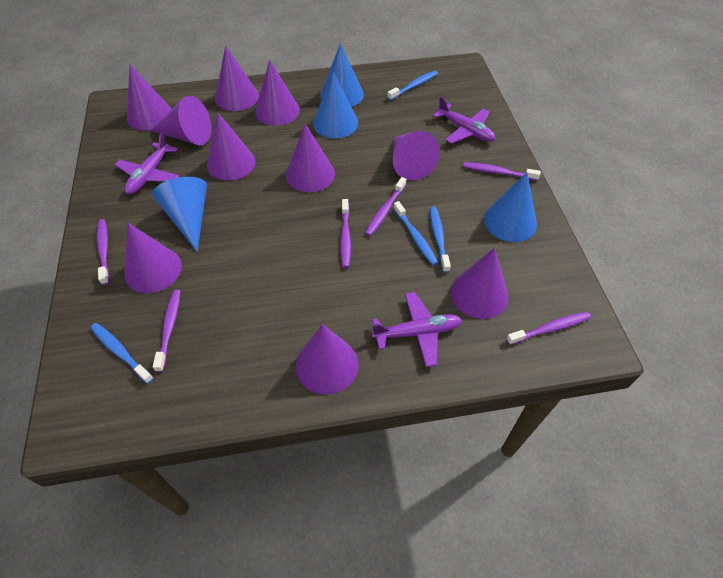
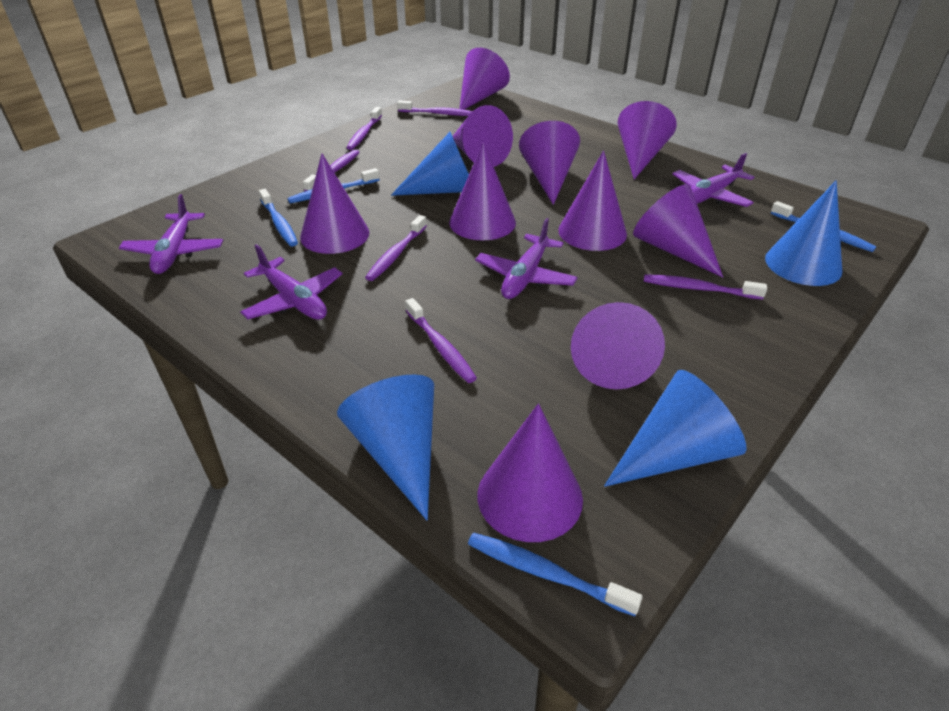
purple plane: [115,132,179,194] [372,292,462,367] [433,97,495,144] = 3 -> [119,194,223,274] [240,244,342,320] [475,218,578,299] [672,153,754,207] = 4

